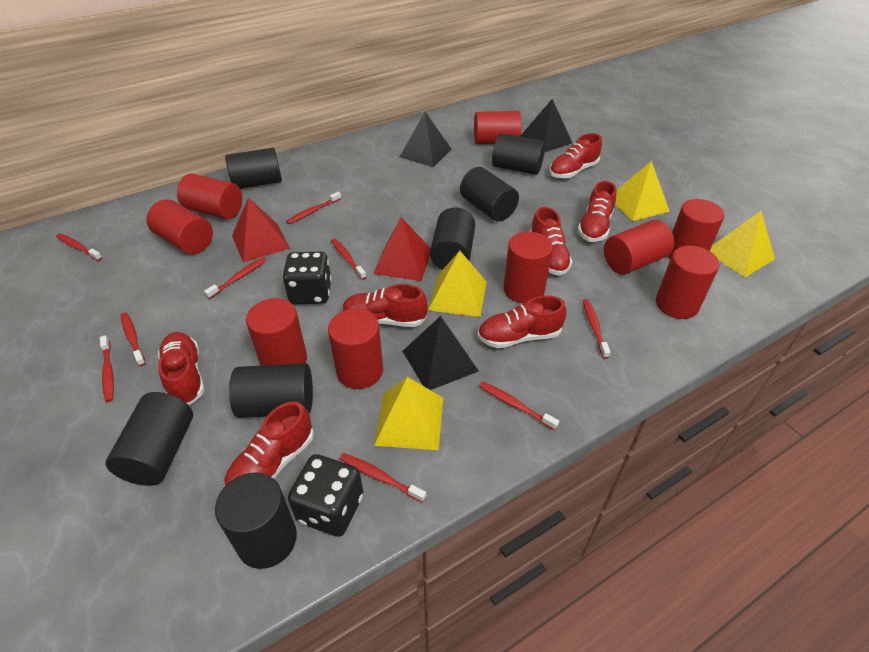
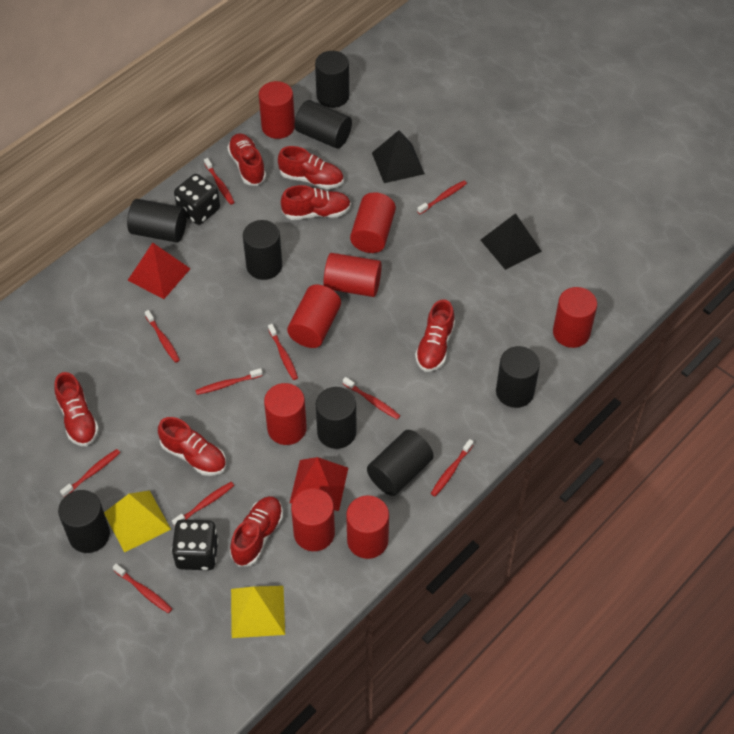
black cylinder: [106,392,193,486] [215,472,297,569] [225,148,282,189] [229,363,313,418] [430,207,475,270] [460,167,519,222] [492,133,545,175] = 7 -> [58,490,110,553] [127,199,187,242] [243,220,282,280] [295,100,352,149] [315,51,349,108] [316,387,357,449] [367,430,434,496] [496,346,540,408] = 8
black pyramid: [399,112,452,167] [403,316,479,390] [521,99,572,152] = 3 -> [372,130,425,183] [481,213,542,270] = 2
red cylinder: [147,199,213,254] [177,173,242,220] [246,298,307,366] [328,309,383,389] [474,111,521,144] [504,232,553,304] [604,220,674,274] [656,246,719,319] [667,199,725,259] = 9 -> [259,81,295,139] [264,383,307,445] [287,285,341,348] [291,488,335,551] [323,253,382,297] [346,495,389,559] [350,192,396,253] [553,287,597,348] = 8
red toothbrush: [56,233,102,261] [100,335,114,402] [121,313,146,366] [204,257,267,299] [286,192,341,224] [331,238,366,280] [340,453,426,503] [479,381,559,430] [583,299,611,359] = 9 -> [60,449,120,497] [113,564,172,613] [145,310,180,363] [172,482,234,526] [195,368,263,395] [204,158,235,205] [268,324,298,380] [343,377,400,420] [417,180,467,214] [431,439,474,496] = 10
yellow pyramid: [374,377,443,450] [428,251,487,317] [615,161,670,221] [710,211,775,277] = 4 -> [104,490,171,553] [231,586,285,638] = 2

